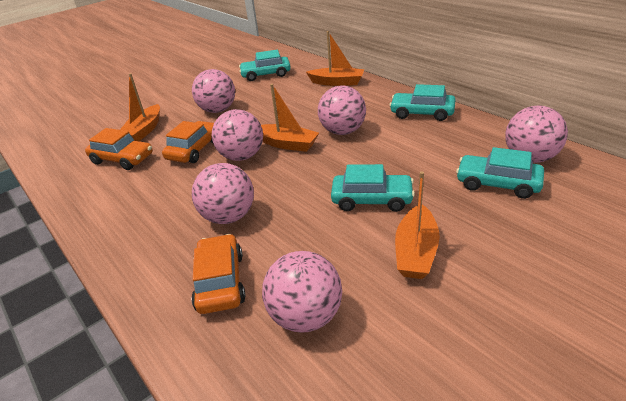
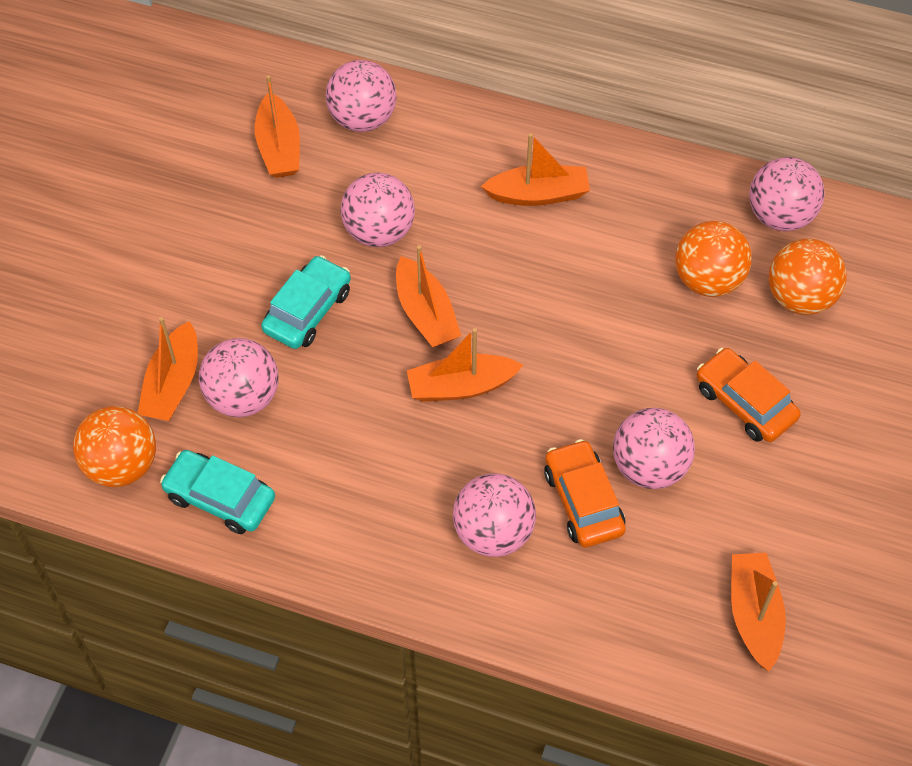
orange ball: none = 0 -> [73,406,156,487] [675,221,752,297] [769,238,847,315] = 3
orange boat: [120,73,160,141] [261,84,319,152] [306,31,364,86] [395,171,440,279] = 4 -> [138,317,198,421] [255,75,300,178] [396,245,461,348] [407,328,523,402] [481,133,590,206] [731,553,786,671] = 6
orange car: [85,128,153,170] [162,121,214,163] [191,234,246,314] = 3 -> [544,439,626,548] [696,348,801,442] = 2
turquoise car: [239,50,291,81] [331,164,415,212] [389,84,456,121] [456,147,544,199] = 4 -> [160,450,275,534] [261,255,351,349] = 2

